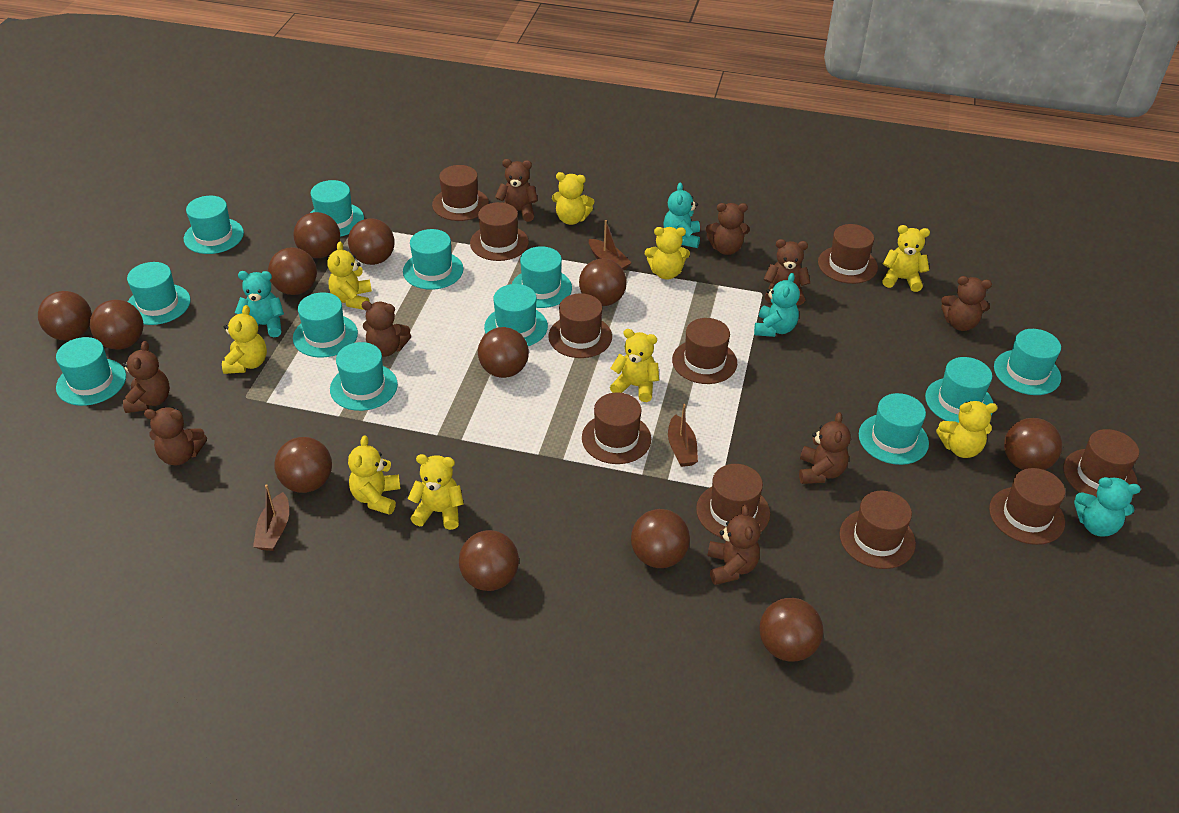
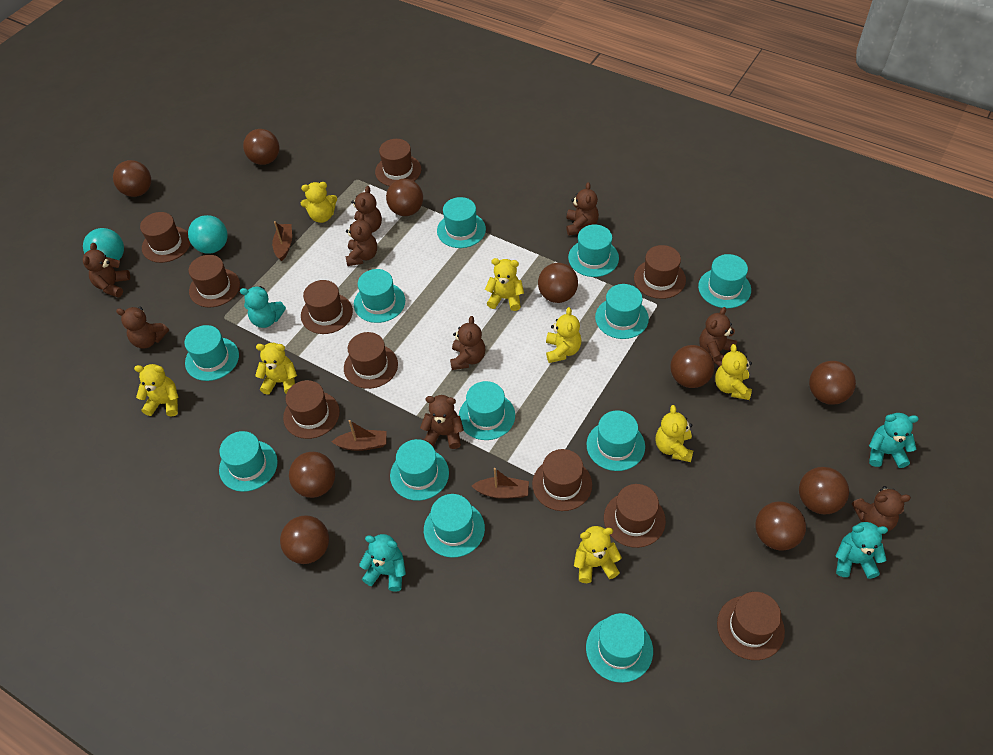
brown ball: [38,291,92,341] [90,300,143,350] [268,247,317,295] [274,437,332,493] [293,212,340,258] [348,218,395,265] [459,530,519,591] [478,327,529,378] [579,258,627,306] [631,509,690,568] [760,598,823,662] [1004,418,1062,470] = 12 -> [113,160,151,197] [243,129,279,165] [280,515,329,564] [289,452,335,498] [386,179,423,216] [538,263,578,303] [670,345,714,388] [755,501,806,551] [799,467,849,515] [809,361,856,405] = 10
turquoise ball: none = 0 -> [83,228,124,260] [188,215,228,254] = 2
yellow teddy bear: [222,305,267,374] [328,242,372,310] [348,435,400,515] [408,454,464,530] [552,172,594,225] [610,329,659,402] [645,227,690,280] [882,225,930,292] [936,401,997,458] = 9 -> [134,364,179,416] [255,343,297,395] [301,182,337,223] [485,258,524,311] [546,307,582,363] [574,526,622,583] [656,405,693,462] [715,344,752,400] = 8

